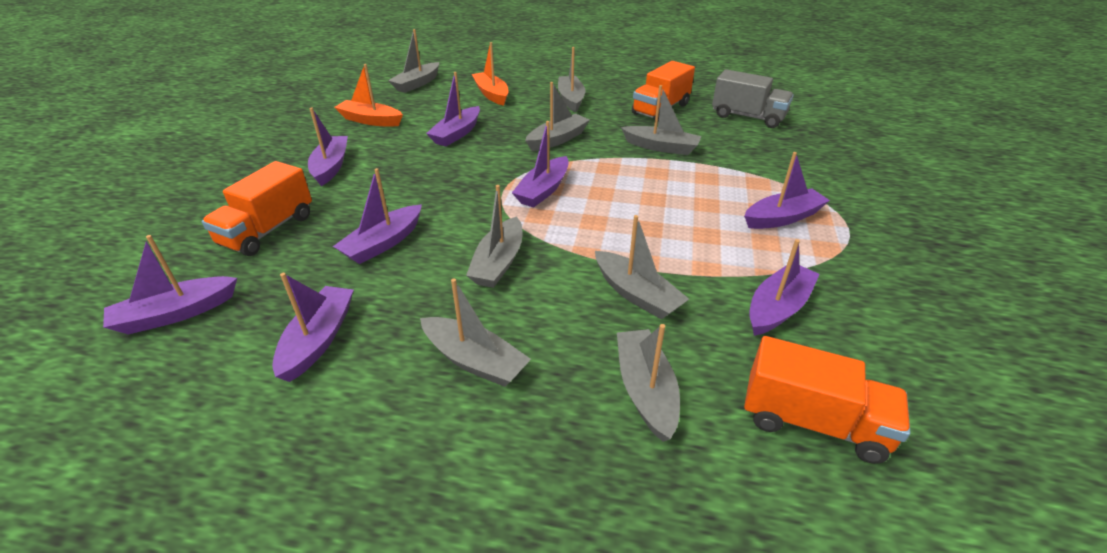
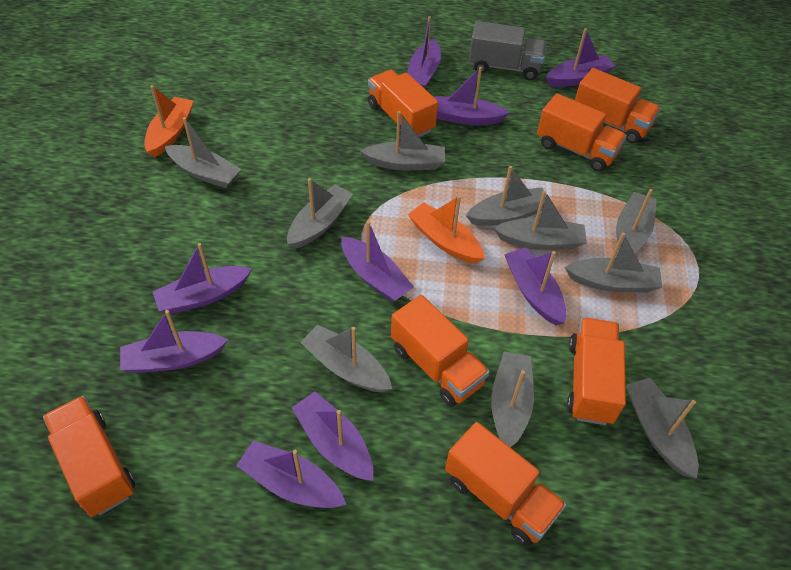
grey boat: [388,29,439,93] [420,278,531,387] [466,185,522,288] [525,82,590,151] [558,47,586,112] [595,215,689,320] [617,324,680,442] [621,85,702,155] = 8 -> [165,117,242,188] [287,178,353,249] [300,325,392,392] [360,111,445,171] [466,166,547,226] [491,352,534,447] [494,190,587,250] [565,232,662,292] [616,189,657,253] [626,378,699,479] = 10
orange truck: [202,161,312,256] [632,61,695,122] [744,336,911,464] = 3 -> [43,396,135,517] [368,70,438,137] [391,295,490,407] [445,422,567,547] [537,93,627,172] [567,317,626,425] [575,68,661,143] = 7
purple boat: [103,235,237,335] [272,273,354,382] [308,107,348,186] [333,168,422,264] [426,72,480,146] [512,121,569,208] [744,152,830,229] [749,239,820,336] = 8 -> [120,310,228,373] [153,243,252,314] [236,441,346,508] [292,391,373,481] [341,221,414,302] [408,16,441,88] [433,67,510,125] [504,247,567,325] [546,28,616,87] = 9

